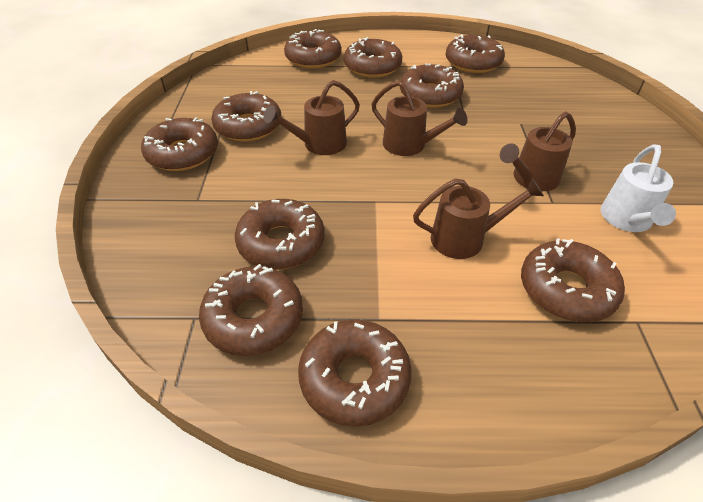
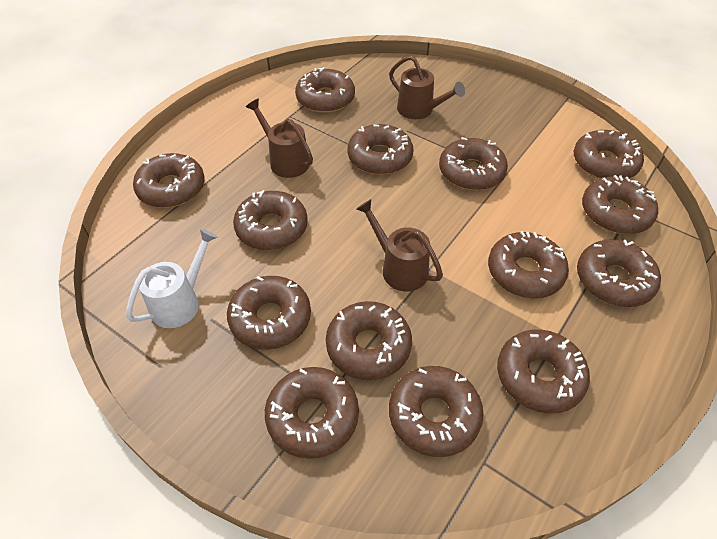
brown donut: [141,117,218,171] [199,264,303,356] [211,91,281,142] [235,199,325,270] [284,29,342,69] [298,319,411,427] [344,37,402,78] [400,64,464,108] [445,34,505,73] [521,238,625,322] = 10 -> [133,153,205,208] [227,276,311,350] [233,190,308,250] [265,367,359,459] [295,67,355,113] [326,301,412,380] [348,124,413,175] [389,366,483,457] [439,137,508,190] [488,231,569,298] [497,329,590,413] [574,130,644,179] [577,239,661,307] [582,175,658,234] = 14
brown watering can: [264,80,360,155] [372,81,467,156] [413,178,544,259] [500,111,576,191] = 4 -> [246,99,313,178] [357,199,443,291] [389,55,465,119] = 3

